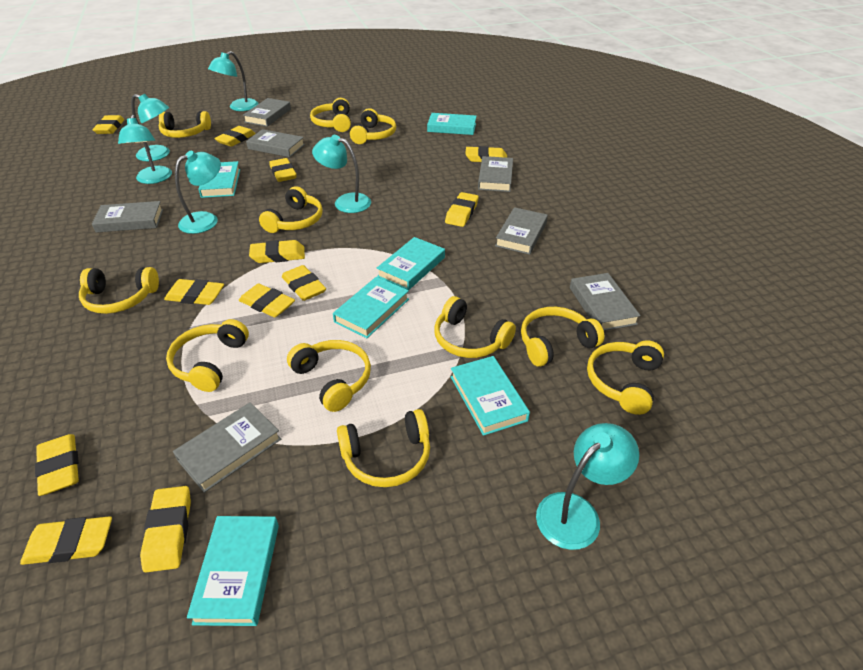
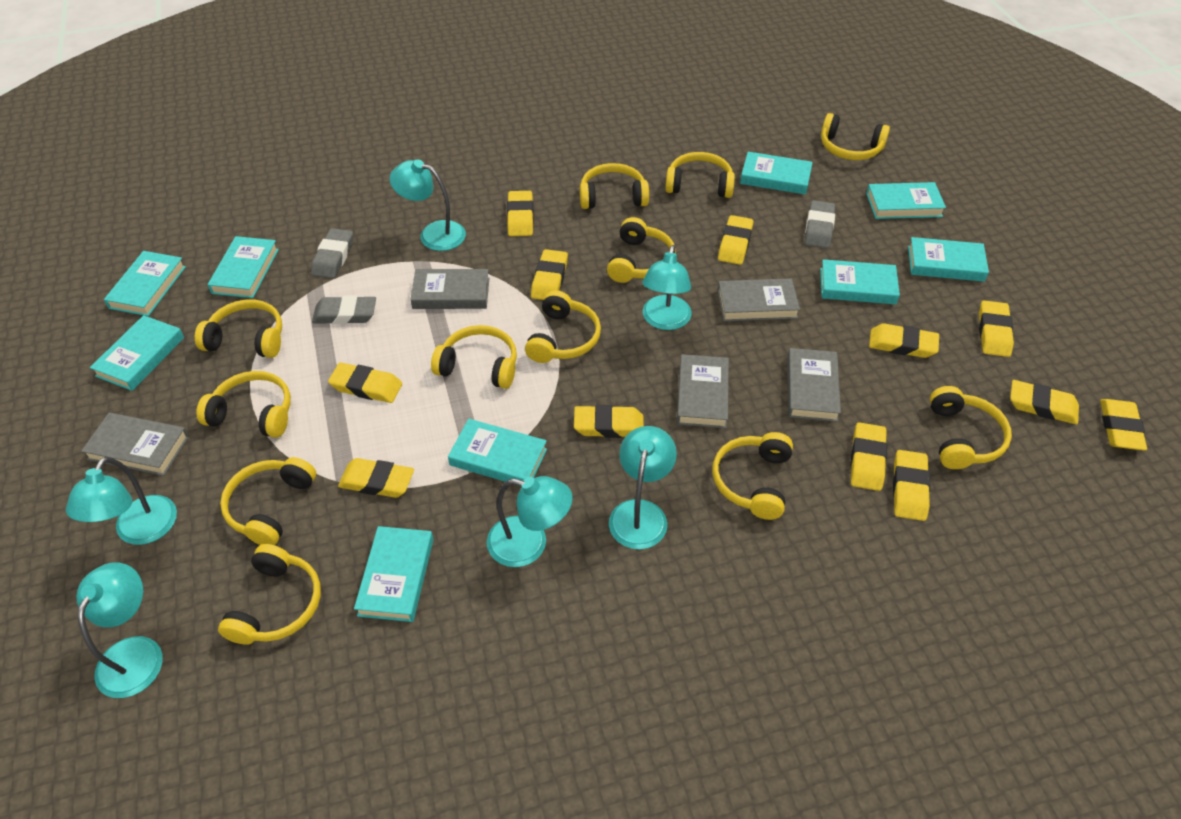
grey book: [92,201,163,233] [173,402,281,493] [243,98,291,127] [246,129,305,157] [478,156,513,192] [495,207,548,255] [570,273,641,331] = 7 -> [81,413,189,476] [410,269,489,309] [677,354,729,428] [717,278,800,321] [787,348,841,422] = 5
grey eraser: none = 0 -> [311,228,353,278] [312,295,376,324] [805,200,835,248] = 3
turquoise book: [187,516,279,626] [198,161,240,198] [333,277,409,338] [377,237,445,290] [427,113,477,135] [451,356,530,436] = 6 -> [90,315,184,391] [104,251,186,316] [208,236,279,298] [354,526,434,622] [448,419,547,486] [740,152,813,195] [820,259,900,304] [866,182,946,219] [908,237,989,282] = 9
yellow headphones: [79,267,159,314] [158,111,211,138] [166,319,249,392] [259,186,323,233] [287,340,371,412] [310,98,351,132] [337,409,430,487] [350,108,396,144] [434,296,516,358] [521,307,604,367] [587,340,664,415] = 11 -> [195,300,282,358] [196,371,291,438] [218,544,321,645] [220,457,316,545] [431,325,517,389] [525,290,601,363] [580,163,649,209] [607,217,676,283] [665,152,735,198] [712,432,793,520] [821,113,890,160] [930,386,1012,469] = 12

